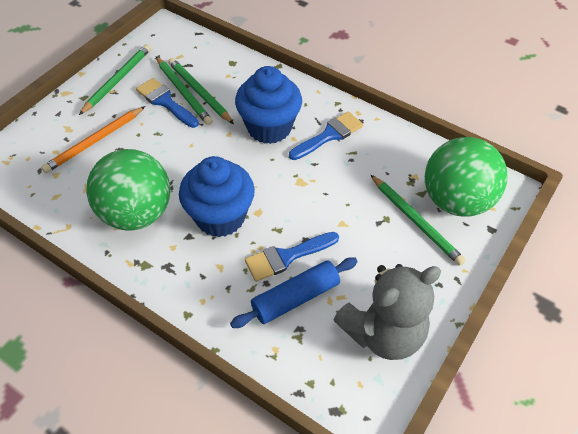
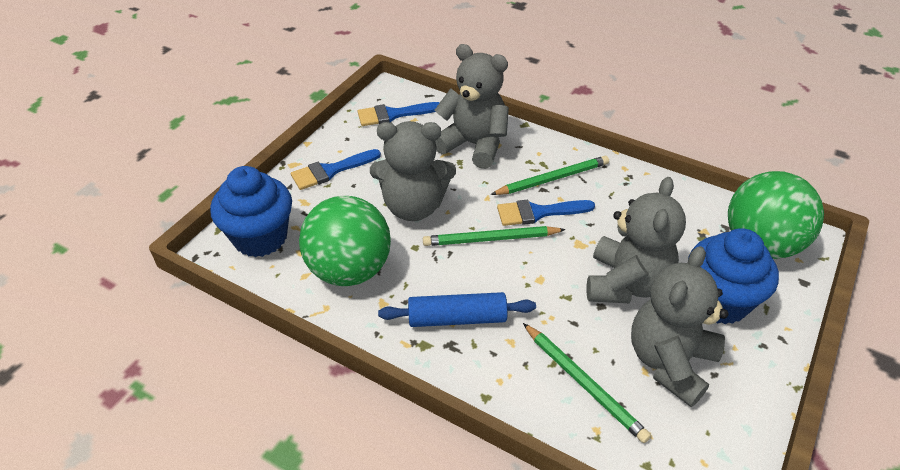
green pencil: [79,44,151,115] [156,56,213,125] [168,58,234,124] [370,174,466,266] = 4 -> [423,226,566,246] [490,156,609,195] [523,323,651,443] = 3
grey teddy bear: [334,264,441,360] = 1 -> [370,121,456,221] [434,44,509,169] [587,177,686,303] [631,246,728,407] = 4
orange pencil: [41,106,145,173] = 1 -> none = 0

